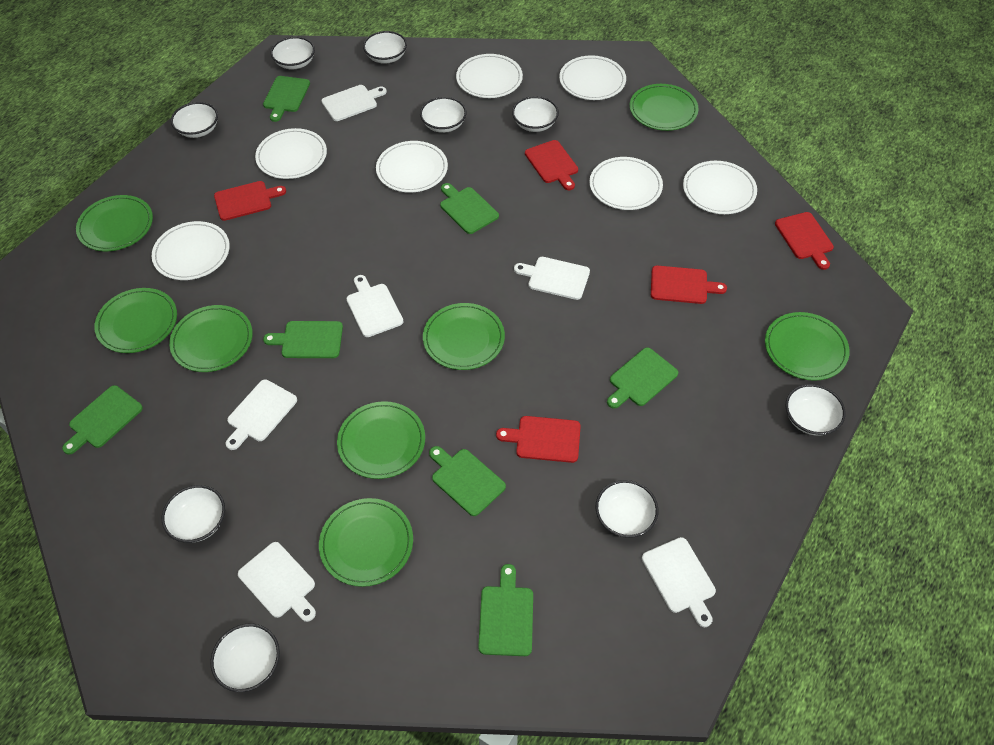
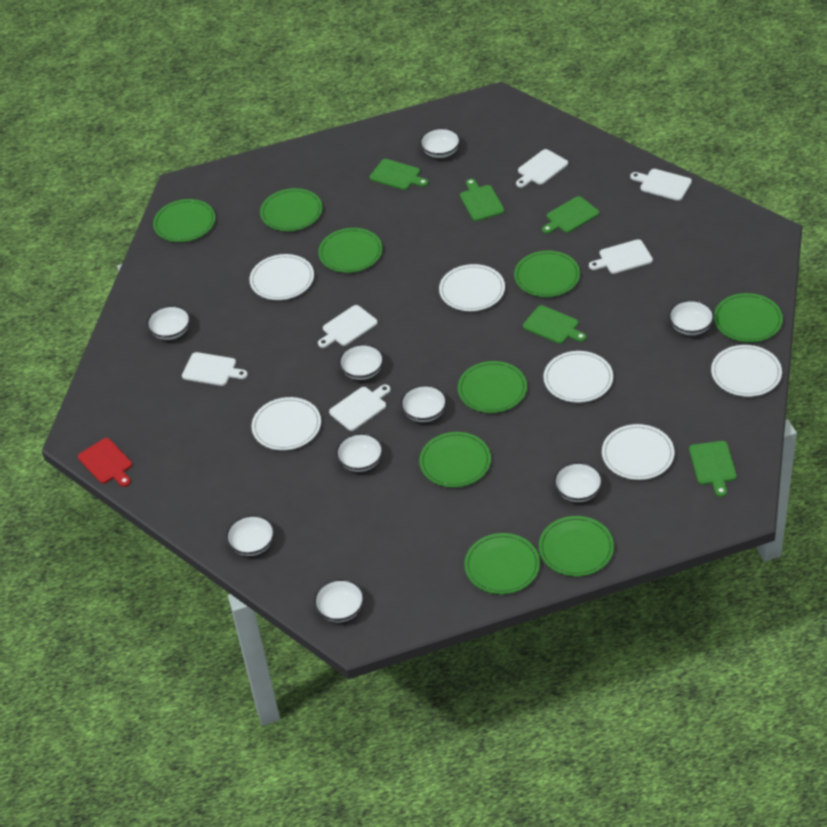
green cutting board: [62,385,143,455] [263,76,310,122] [263,321,343,358] [429,446,506,516] [440,183,499,234] [478,564,533,656] [607,347,678,409] = 7 -> [370,159,428,190] [460,179,504,221] [523,305,587,344] [542,196,599,234] [689,441,737,497] = 5
green plate: [76,195,153,251] [94,288,177,353] [169,305,253,372] [319,498,413,587] [337,401,425,479] [423,303,505,370] [629,84,699,131] [765,312,850,381] = 8 -> [153,199,215,242] [260,188,322,231] [318,228,382,273] [419,432,491,488] [458,361,527,413] [464,533,540,594] [514,251,580,297] [539,516,614,577] [714,293,783,343] = 9
red cutting board: [214,181,286,221] [496,416,581,463] [525,140,578,190] [651,266,727,304] [775,212,834,270] = 5 -> [78,438,132,487] = 1
white plate: [152,221,230,280] [255,128,327,179] [376,141,448,193] [456,54,523,98] [559,55,626,100] [589,157,663,210] [683,161,757,214] = 7 -> [249,254,314,300] [251,397,321,450] [439,264,505,311] [544,351,613,403] [602,424,674,480] [711,345,782,397] = 6

